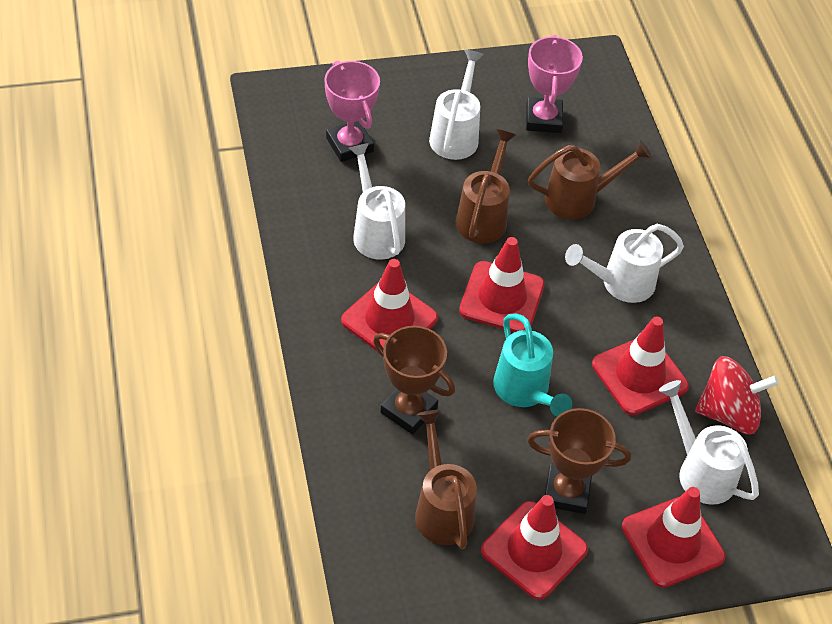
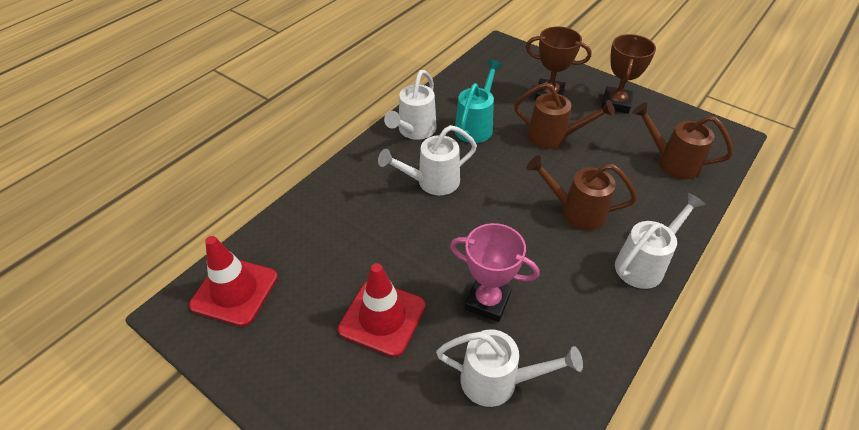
pink trophy: [324,61,380,162] [526,35,583,133] = 2 -> [450,223,540,322] = 1
red spinning top: [695,356,779,434] = 1 -> none = 0
red traffic cone: [341,259,438,351] [459,237,545,332] [481,495,588,600] [592,316,689,415] [622,487,726,588] = 5 -> [189,236,278,327] [338,263,425,357] = 2

